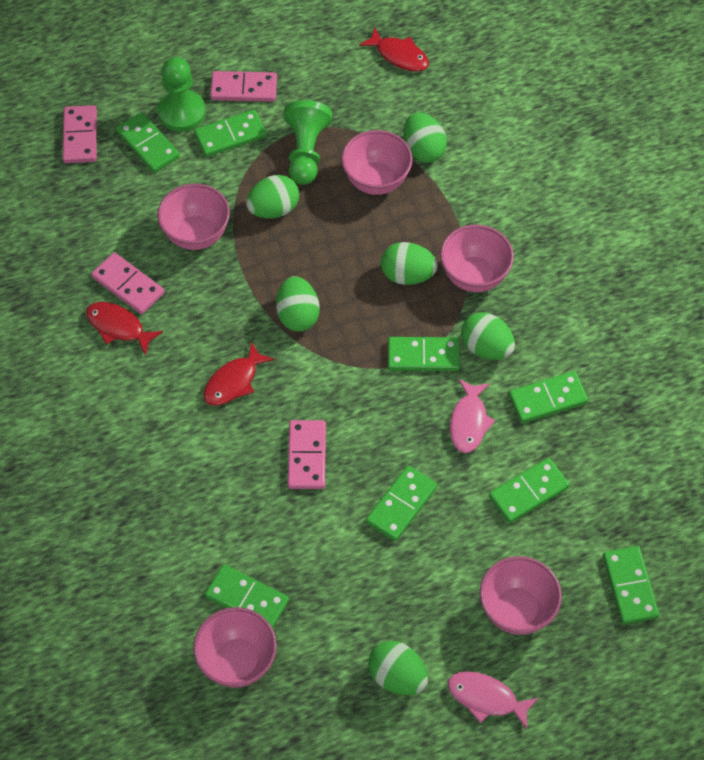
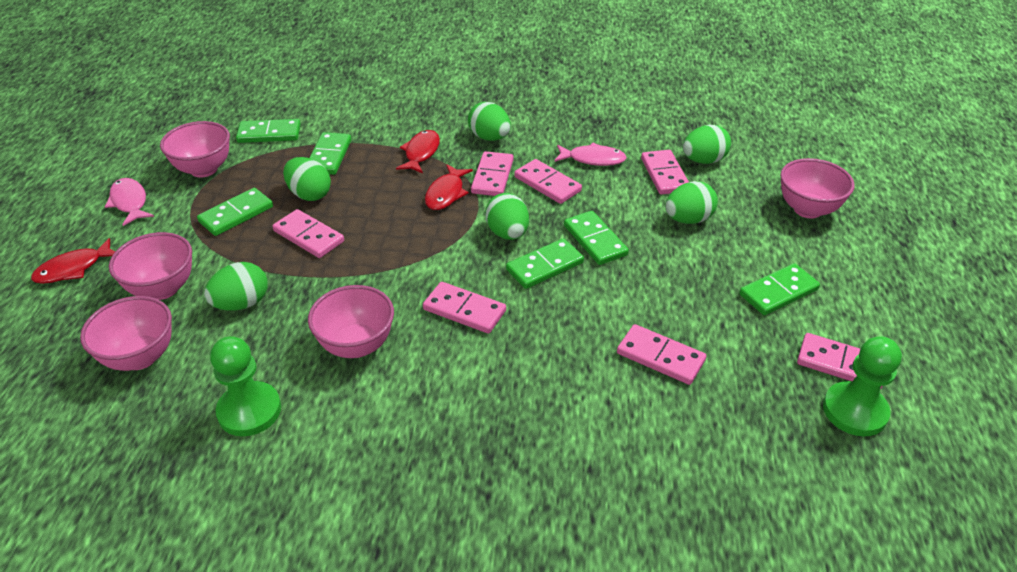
green domino: [116,112,180,173] [194,110,267,157] [205,564,289,629] [366,465,437,541] [388,337,460,371] [489,458,570,523] [509,371,588,423] [603,546,660,624] = 8 -> [197,188,273,236] [236,119,301,143] [309,132,352,175] [506,238,584,289] [564,211,629,265] [739,263,820,315] = 6
pink domino: [63,105,97,163] [91,252,164,314] [210,71,277,102] [288,420,326,489] = 4 -> [272,209,344,258] [423,282,506,334] [471,151,514,196] [514,159,582,204] [617,324,706,385] [641,150,689,195] [797,333,882,389] = 7

